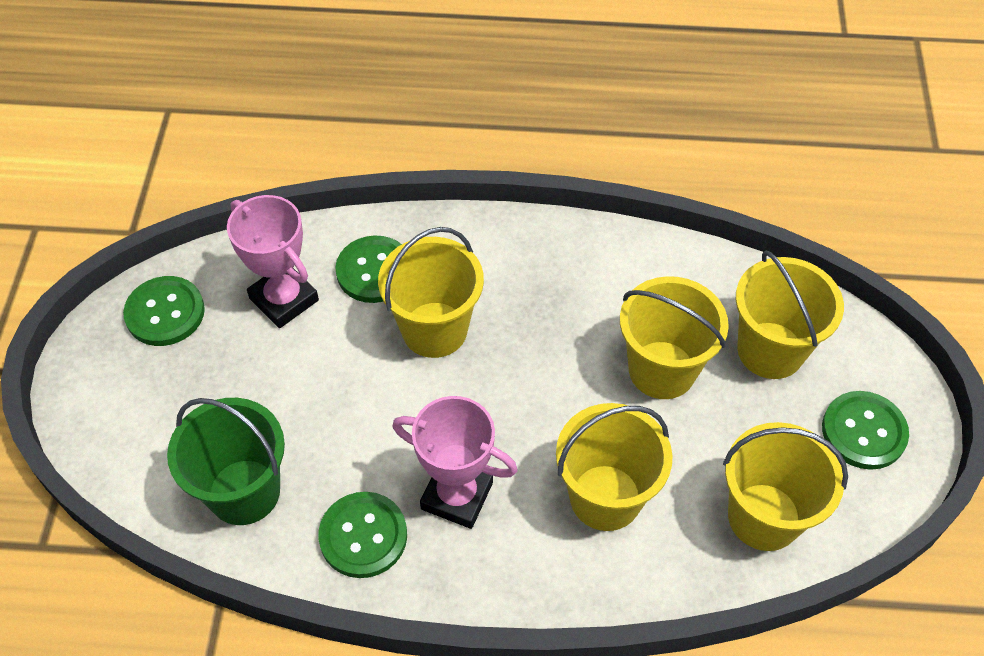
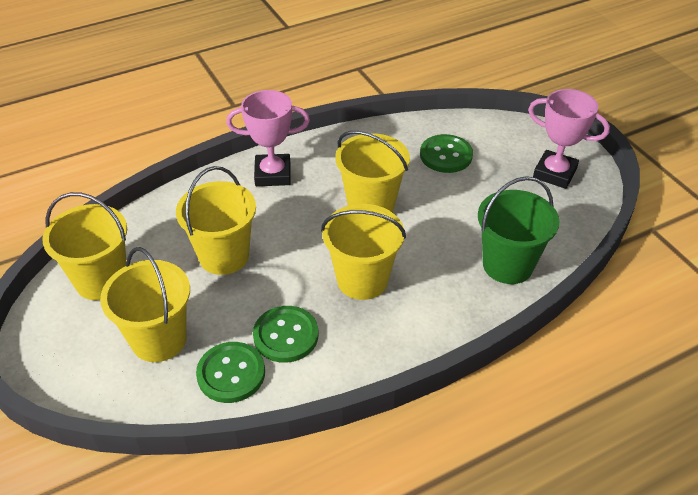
green button: [123,276,205,346] [318,492,407,578] [335,235,402,303] [822,391,909,470] = 4 -> [196,342,265,403] [253,306,319,363] [420,134,473,173] = 3

